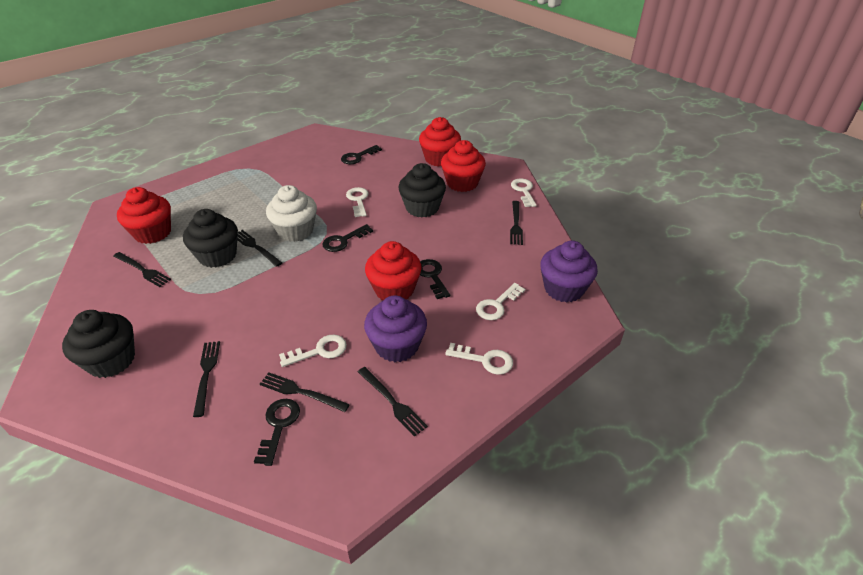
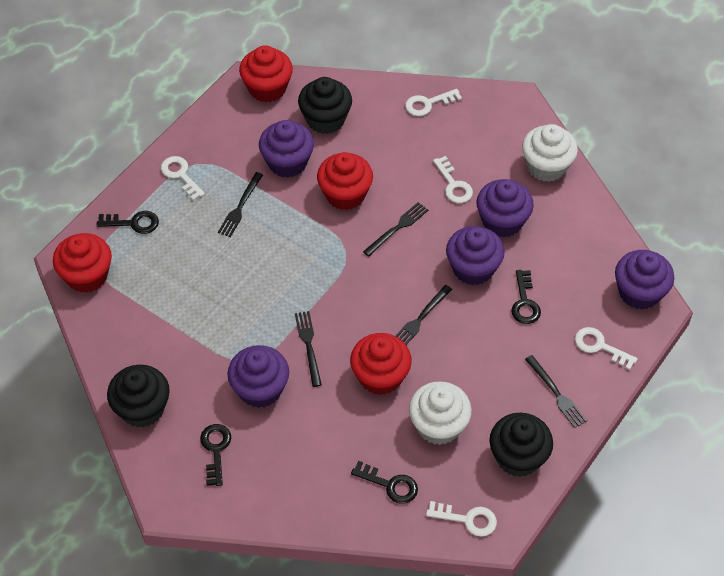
black fork: [113,252,171,287] [193,341,220,417] [237,230,282,267] [260,373,350,412] [358,367,428,437] [510,201,523,245] = 6 -> [218,172,263,237] [295,311,322,387] [363,202,428,256] [396,285,452,345] [525,355,587,428] = 5
purple cupcake: [364,295,427,362] [540,241,598,303] = 2 -> [227,345,289,408] [259,120,314,178] [446,226,505,286] [476,179,534,237] [615,250,674,310] = 5
white cupcake: [266,185,317,242] = 1 -> [409,381,472,445] [522,124,578,182] = 2

